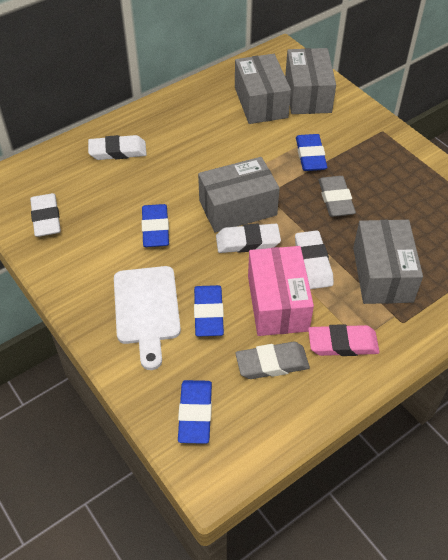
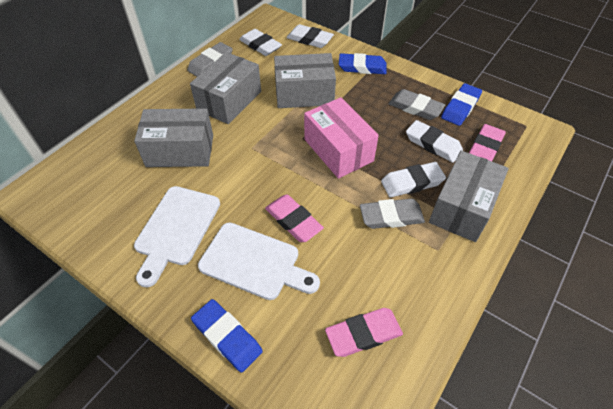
blue eraser: [142,204,169,247] [178,380,212,444] [194,285,224,336] [296,134,327,171] = 4 -> [191,299,263,373] [339,53,387,74] [441,83,482,126] = 3
grey eraser: [235,342,310,379] [318,176,356,217] = 2 -> [187,42,233,77] [360,199,425,229] [389,89,445,120] = 3
pink eraser: [308,324,379,356] = 1 -> [265,195,324,242] [325,308,403,357] [469,124,506,161] = 3
white cutting board: [114,266,181,370] = 1 -> [134,186,220,287] [198,223,320,300] = 2

